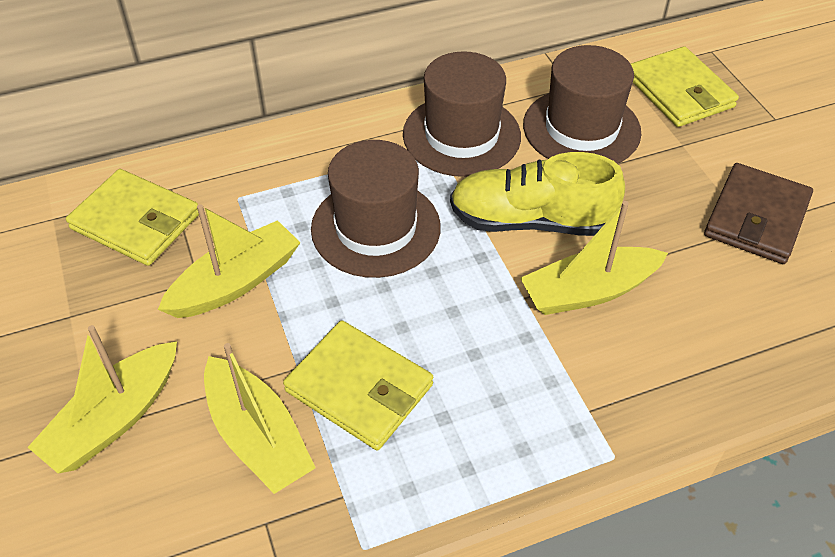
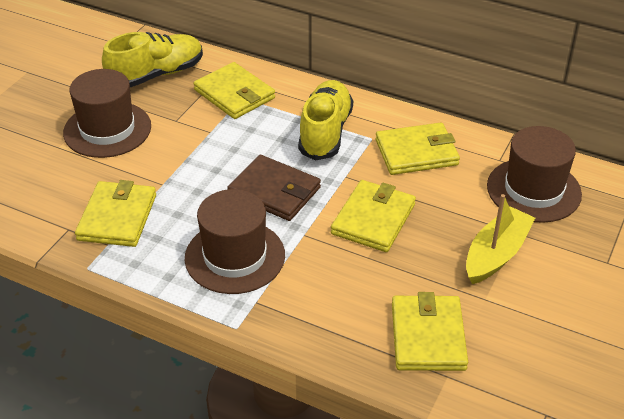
yellow boat: [28,325,177,473] [158,204,301,318] [204,343,316,494] [520,201,668,315] = 4 -> [466,194,535,284] = 1
yellow shoe: [450,152,625,236] = 1 -> [102,32,203,87] [298,80,353,161] = 2
yellow wallet: [66,169,199,266] [283,320,433,450] [631,46,739,127] = 3 -> [75,180,156,247] [193,62,275,119] [331,180,416,252] [376,123,460,175] [392,292,468,371] = 5

